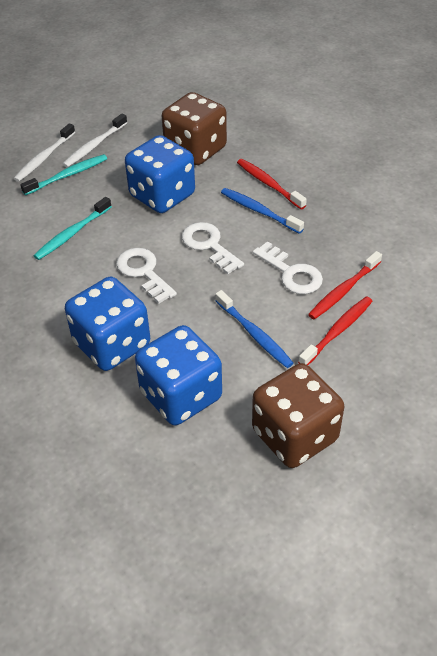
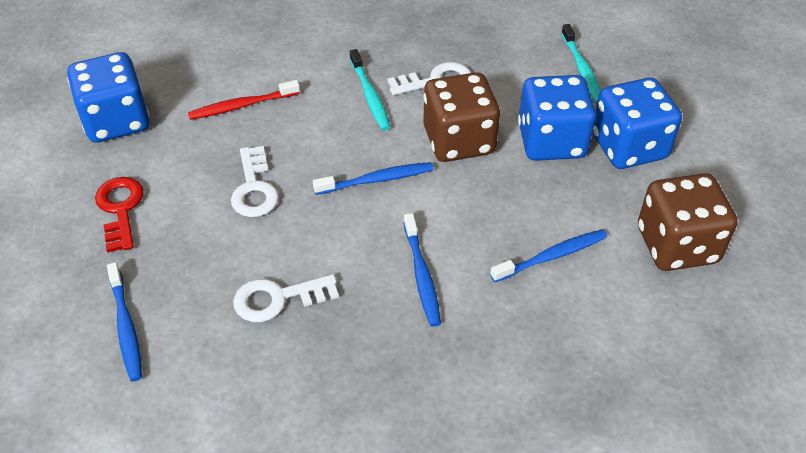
blue toothbrush: [215,290,294,368] [221,188,304,234] = 2 -> [107,262,142,381] [313,162,433,195] [404,213,441,327] [490,229,607,282] = 4
red key: none = 0 -> [95,177,144,253] = 1
red toothbrush: [237,159,307,209] [298,296,373,365] [308,251,382,320] = 3 -> [188,80,300,120] = 1
white toothbrush: [14,123,75,182] [63,114,127,168] = 2 -> none = 0

